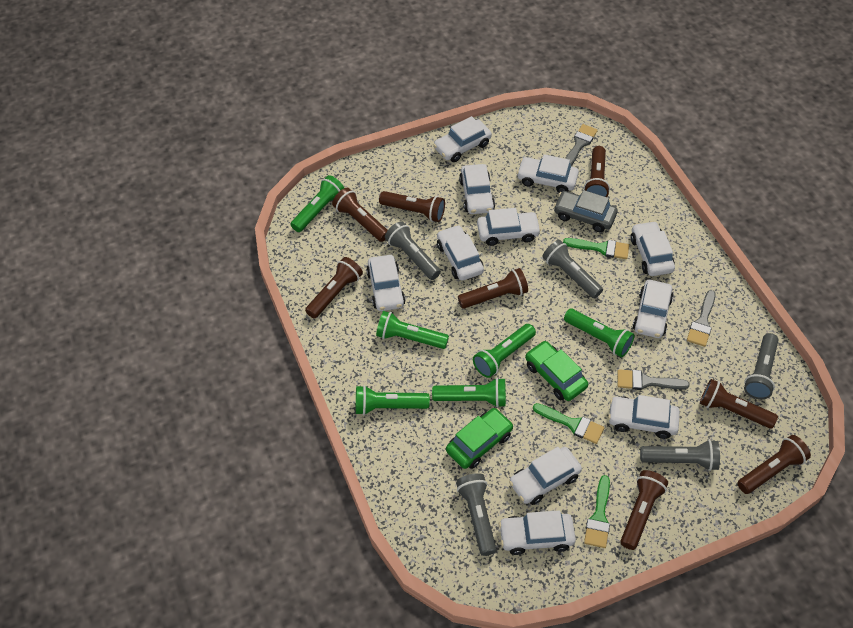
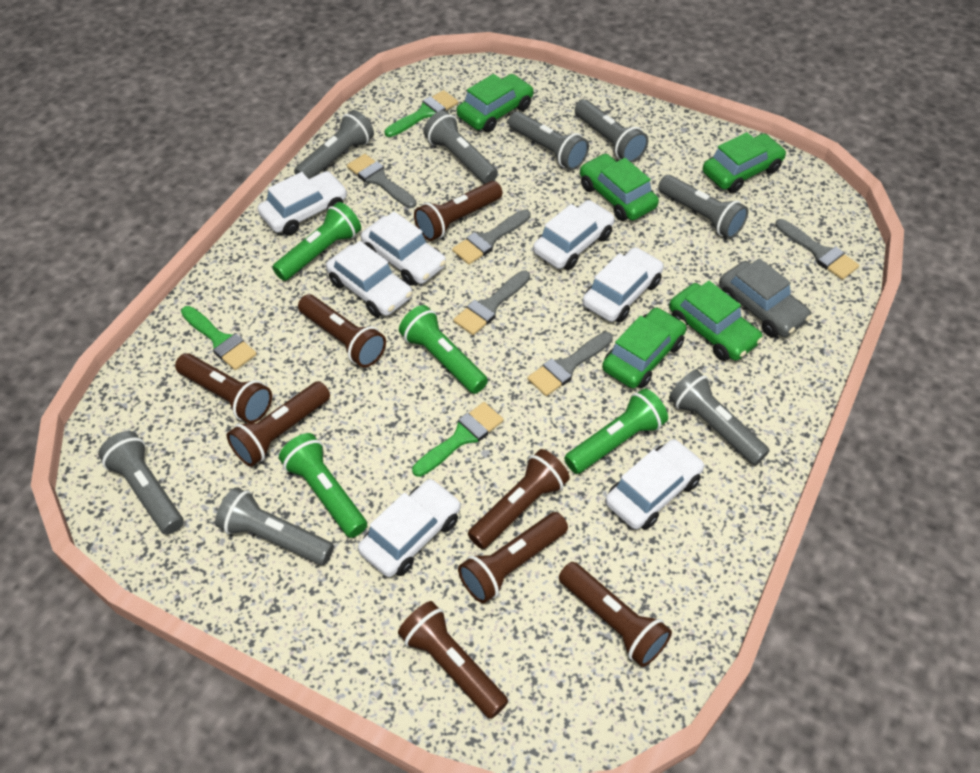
green car: [446,408,513,469] [525,341,588,401] = 2 -> [457,74,534,132] [580,154,659,221] [602,307,687,388] [669,281,763,361] [703,132,786,193] = 5
green flashlight: [290,175,344,232] [356,385,430,415] [376,311,449,349] [432,378,506,408] [473,324,536,378] [564,309,635,357] = 6 -> [272,202,361,281] [279,433,367,538] [399,305,488,394] [564,388,668,474] = 4
grey brush: [565,124,598,166] [617,369,690,390] [687,290,716,347] = 3 -> [347,154,416,208] [452,210,531,264] [453,271,530,335] [527,332,613,396] [775,219,859,280] = 5
grey flashlight: [385,221,441,280] [456,473,496,556] [543,240,603,298] [640,440,720,471] [744,333,779,399] = 5 -> [98,431,184,535] [215,487,334,565] [294,110,374,179] [424,110,498,184] [508,111,589,170] [575,99,648,163] [658,175,748,239] [669,370,770,465] = 8
white car: [366,255,406,311] [433,116,492,162] [437,225,484,280] [459,164,495,214] [477,208,541,246] [499,510,576,555] [509,447,582,505] [517,154,579,193] [608,395,680,439] [630,221,675,276] [633,280,673,338] = 11 -> [258,171,347,235] [326,241,412,317] [358,479,461,577] [361,212,446,286] [533,200,615,270] [582,247,664,322] [605,439,704,529] = 7

